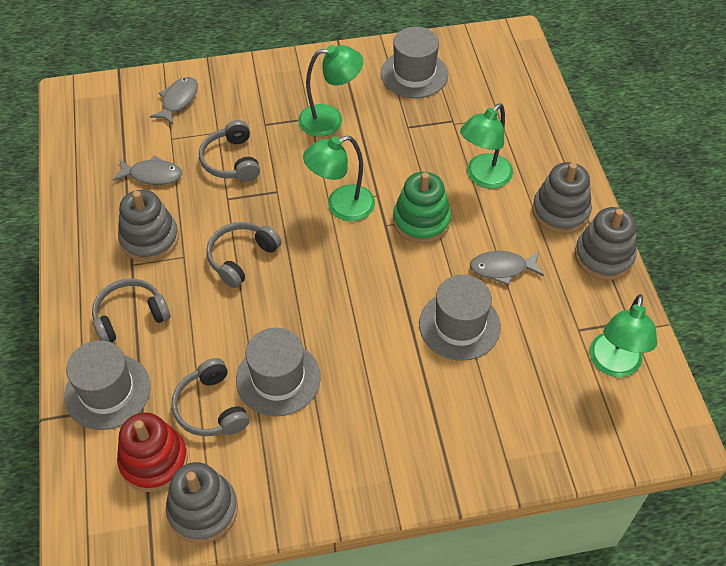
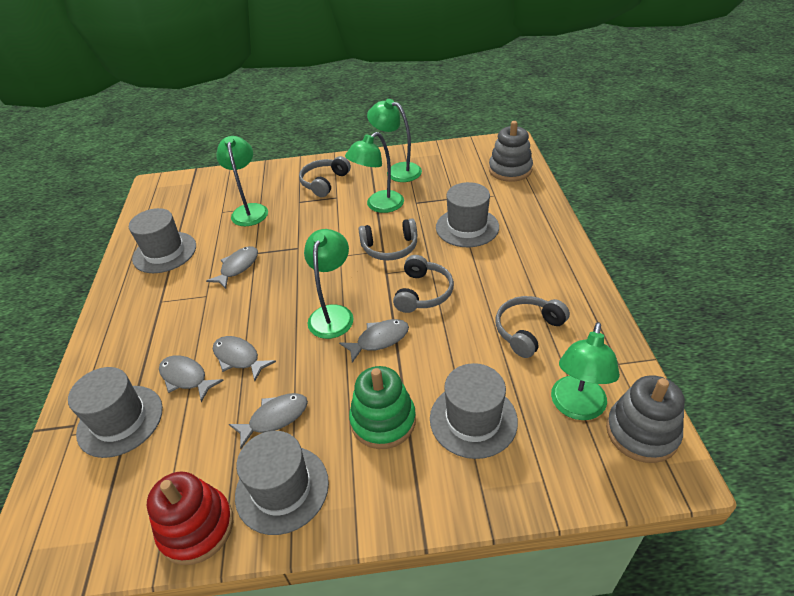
green lamp: [298,45,363,137] [303,136,375,221] [460,103,513,189] [590,294,657,377] = 4 -> [216,136,268,226] [304,229,354,339] [345,132,404,213] [367,99,422,182] [551,322,620,420] = 5
grey fish: [113,155,182,185] [150,77,198,125] [470,251,544,285] = 3 -> [159,355,224,402] [206,246,258,289] [213,336,276,381] [229,393,308,449] [339,319,409,363] = 5
grey hat: [64,340,150,430] [236,328,321,417] [381,27,448,98] [419,275,501,361] = 4 -> [68,367,163,458] [129,208,196,273] [235,431,329,535] [430,363,518,459] [436,182,499,247] = 5
grey stacking toy: [118,190,179,262] [166,462,238,543] [532,162,592,234] [575,207,637,280] = 4 -> [489,121,533,182] [606,375,685,463] = 2

